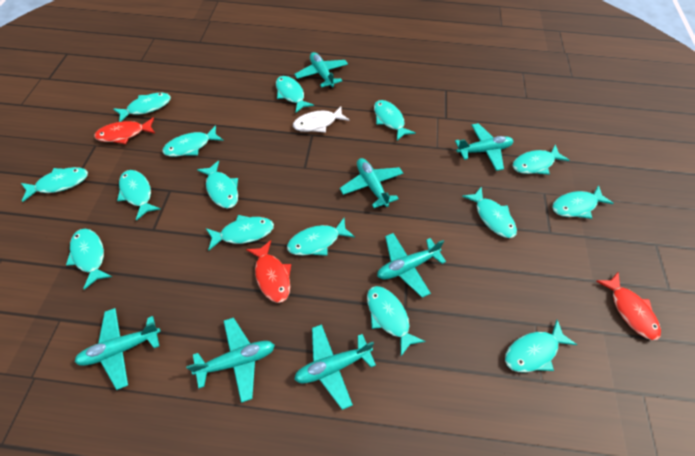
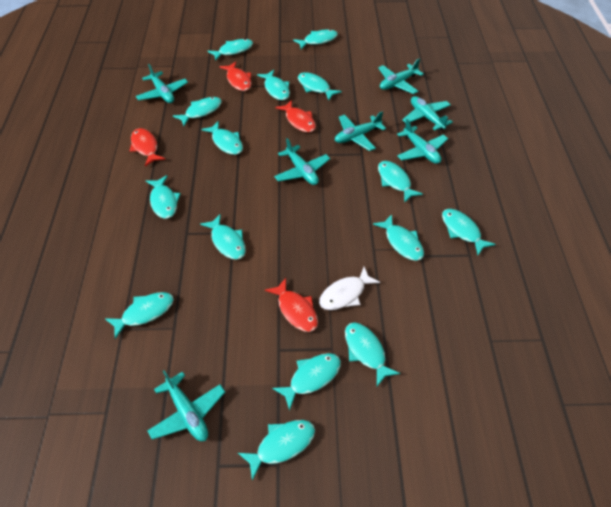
red fish: [94,117,156,144] [246,240,291,303] [596,272,661,340] = 3 -> [129,128,165,166] [219,62,252,91] [265,278,318,332] [275,100,316,133] = 4

